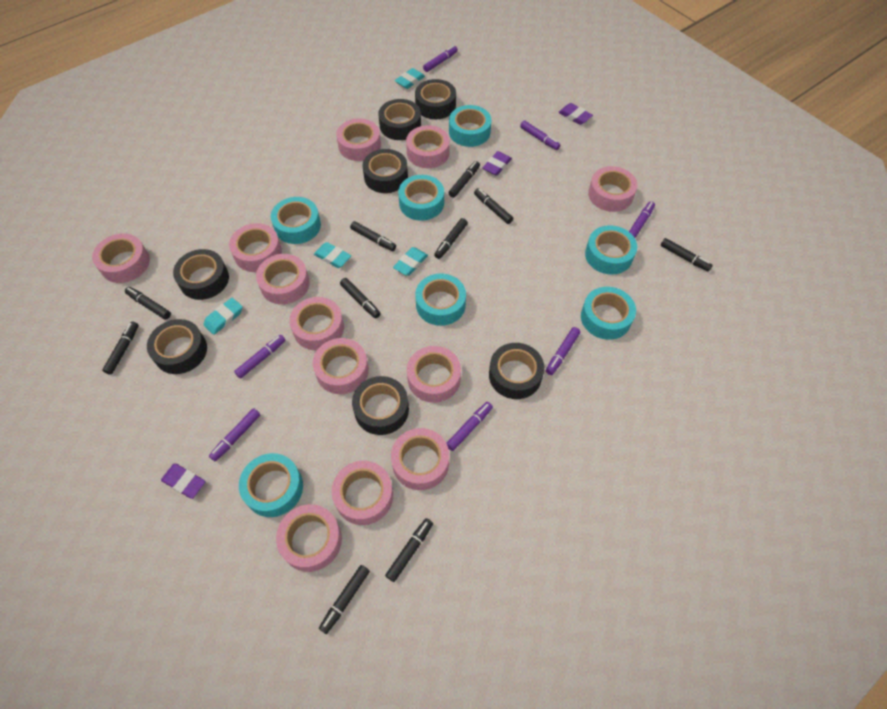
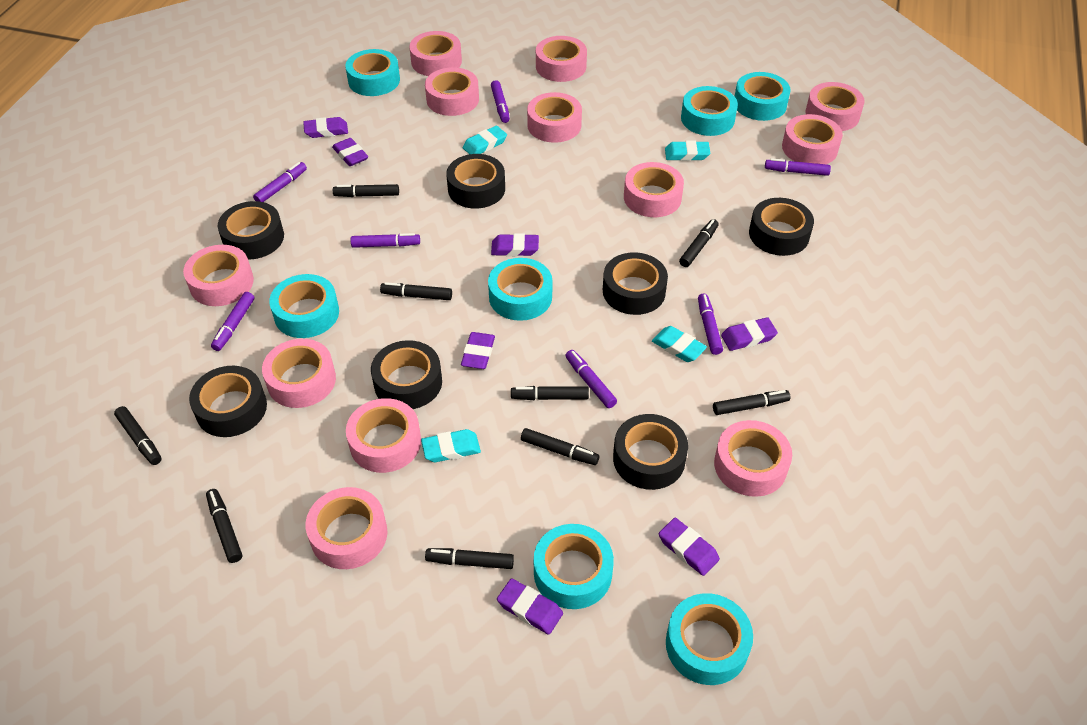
black marker: [102,321,139,375] [125,287,171,319] [319,565,370,634] [340,278,381,318] [350,221,396,251] [385,518,433,582] [434,218,468,259] [448,161,480,198] [474,188,513,224] [661,238,713,271] = 10 -> [114,406,162,465] [206,489,242,563] [333,184,399,197] [380,282,452,300] [425,548,514,569] [511,386,589,400] [521,428,599,465] [679,219,719,267] [713,390,790,415] = 9
purple eraser: [161,463,206,499] [482,151,512,176] [558,103,593,125] = 3 -> [303,117,348,138] [332,138,368,166] [461,332,495,369] [491,233,539,256] [497,578,563,635] [659,518,720,576] [721,317,778,351] = 7

